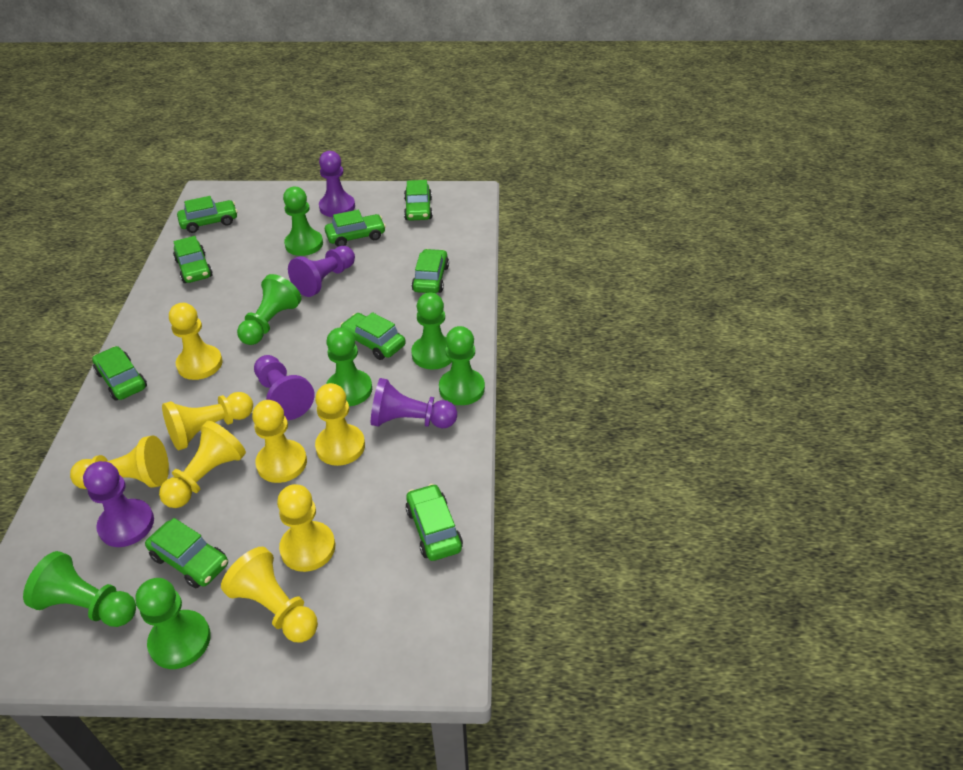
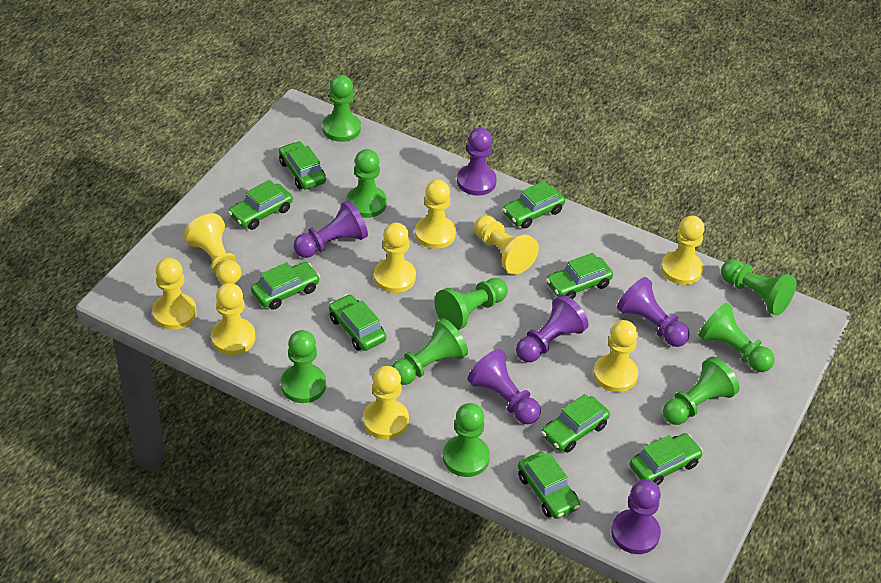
green pawn: [23,551,136,627] [135,578,211,669] [237,274,301,345] [283,187,323,256] [326,327,372,406] [411,293,452,370] [439,326,485,405] = 7 -> [281,330,326,403] [322,75,361,142] [346,149,387,218] [392,318,468,385] [435,278,508,330] [443,403,490,477] [663,357,739,425] [698,303,775,372] [721,259,797,316] = 9
purple pawn: [83,461,154,547] [254,355,314,420] [288,246,355,297] [319,151,355,217] [371,378,457,428] = 5 -> [294,200,368,258] [457,128,497,196] [468,349,541,424] [516,294,589,362] [611,479,661,554] [617,277,690,347] = 6
yellow pawn: [70,436,169,489] [159,421,246,508] [162,392,253,450] [169,303,223,380] [221,547,318,643] [252,400,307,483] [277,484,335,572] [315,383,365,466] = 8 -> [152,258,197,330] [184,213,241,284] [211,283,256,355] [363,366,409,439] [374,222,416,293] [415,179,456,249] [474,215,539,274] [593,320,638,392] [661,216,705,285] = 9

